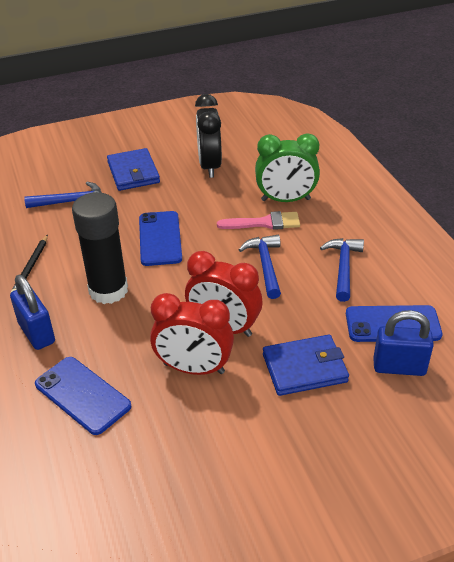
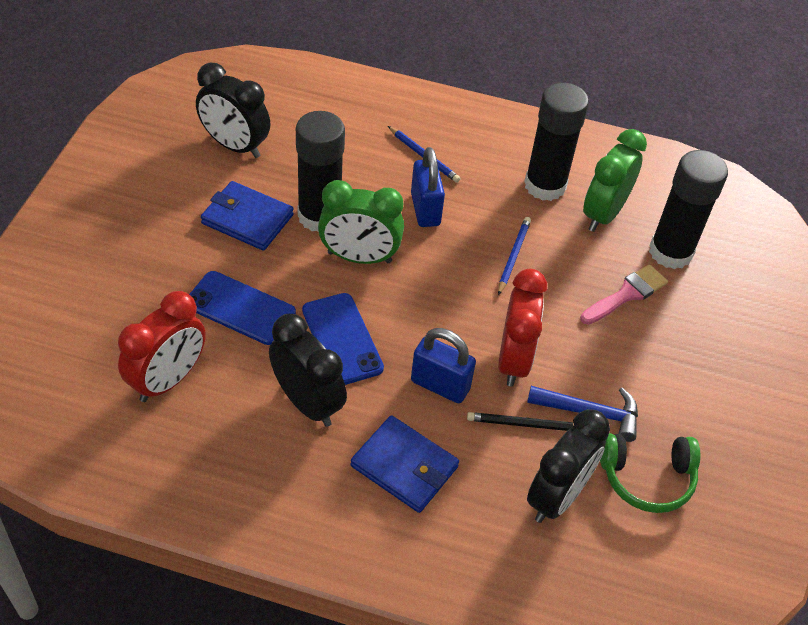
black clock: [195,94,222,178] = 1 -> [196,63,270,158] [269,314,347,427] [527,409,610,523] = 3
black glue stick: [72,192,128,304] = 1 -> [296,111,345,232] [524,83,589,201] [649,150,728,269] = 3
blue hammer: [24,182,102,208] [239,235,281,299] [320,238,364,302] = 3 -> [527,386,638,442] = 1
blue pencil: none = 0 -> [388,126,461,183] [498,217,531,295] = 2
blue phone: [35,357,131,435] [139,211,182,266] [346,305,442,342] = 3 -> [189,271,296,345] [302,293,384,385] = 2
green clock: [255,133,320,202] = 1 -> [318,180,404,264] [583,129,647,232] = 2
green headphones: none = 0 -> [600,433,700,513] = 1

